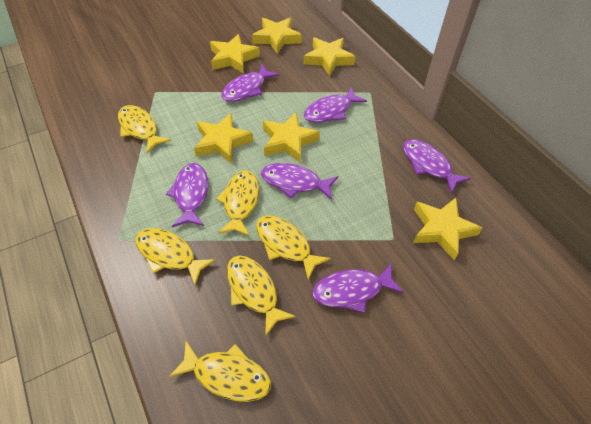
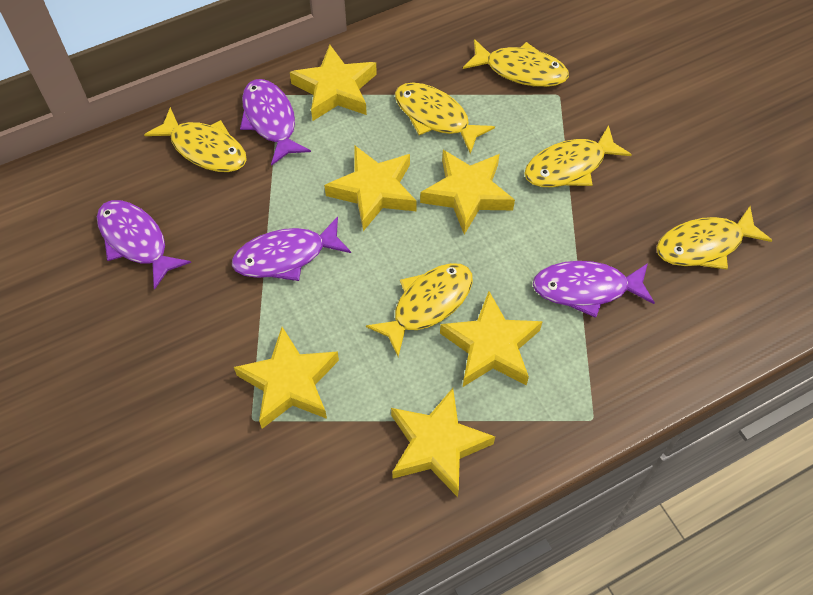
purple fish: [166,163,208,227] [221,64,279,102] [261,163,338,200] [304,87,367,123] [313,263,404,313] [403,139,471,194] = 6 -> [97,200,191,290] [232,216,351,281] [240,79,311,166] [533,261,655,318] = 4

